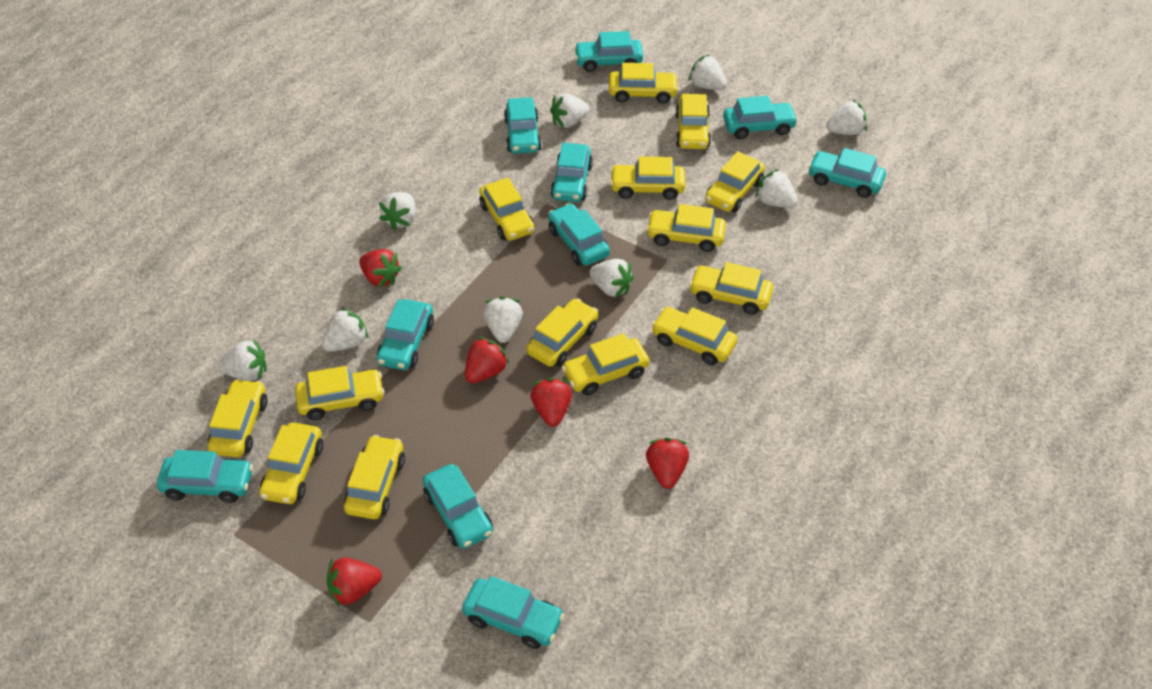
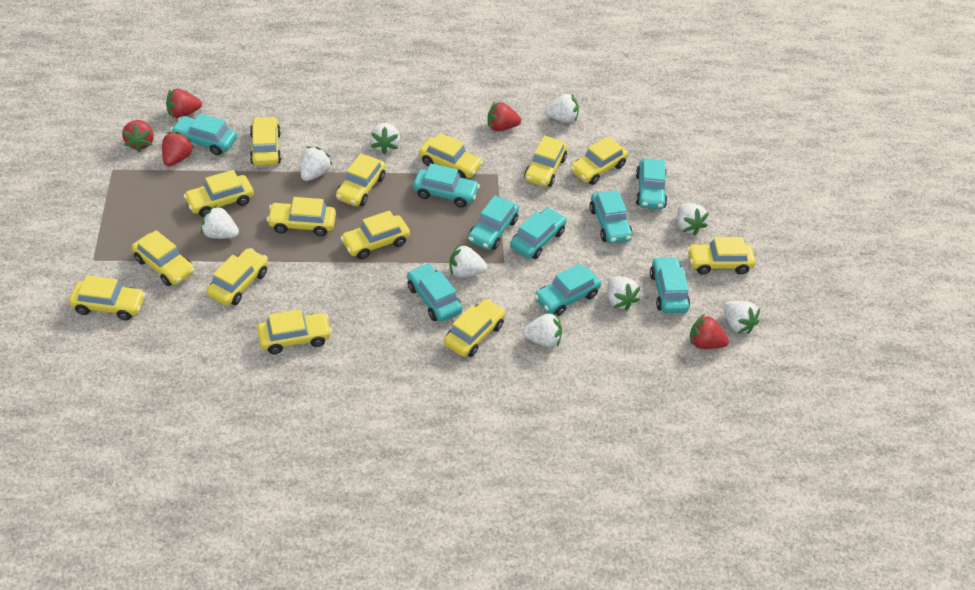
turquoise car: [157,450,253,503] [377,299,434,370] [423,464,493,549] [462,576,564,649] [504,97,542,154] [548,203,610,266] [550,142,593,202] [574,31,643,72] [723,96,798,139] [808,148,886,198] = 10 -> [171,113,237,155] [407,263,462,322] [413,163,480,208] [468,196,519,250] [510,207,567,259] [534,263,601,316] [589,190,633,244] [636,158,667,209] [650,257,690,313] = 9

